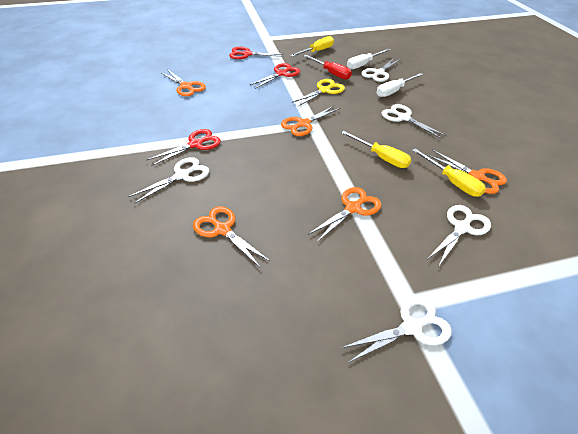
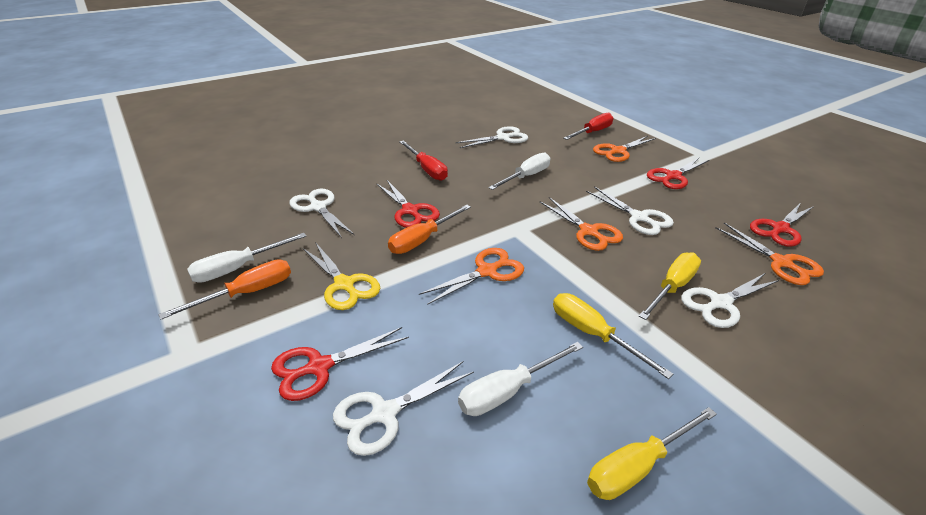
orange scissors: [162,69,206,96] [193,206,270,267] [281,106,341,136] [308,187,382,242] [427,150,507,194] = 5 -> [419,248,524,305] [540,197,623,251] [593,136,656,162] [716,223,824,285] = 4
orange screwdriver: none = 0 -> [158,259,291,319] [388,205,471,254] = 2
red scissors: [146,129,221,166] [229,47,284,59] [250,63,300,89] = 3 -> [271,327,409,401] [376,180,440,228] [647,158,709,189] [750,203,814,247] = 4
red screwdriver: [304,55,352,80] = 1 -> [399,140,448,181] [563,113,614,140] = 2
white screwdriver: [347,49,390,70] [377,73,423,97] = 2 -> [187,233,306,283] [458,342,583,416] [488,153,550,190] = 3

